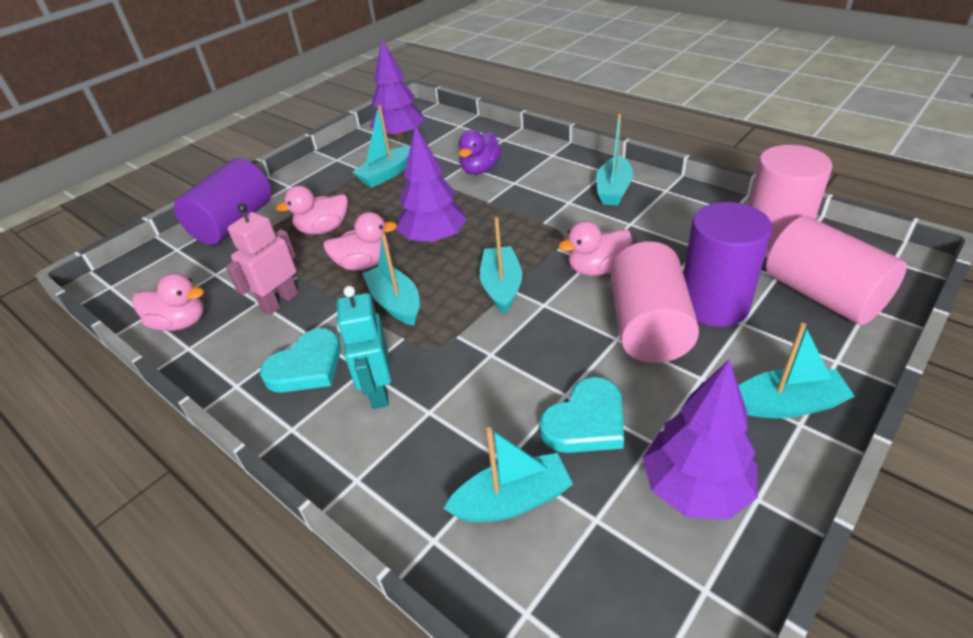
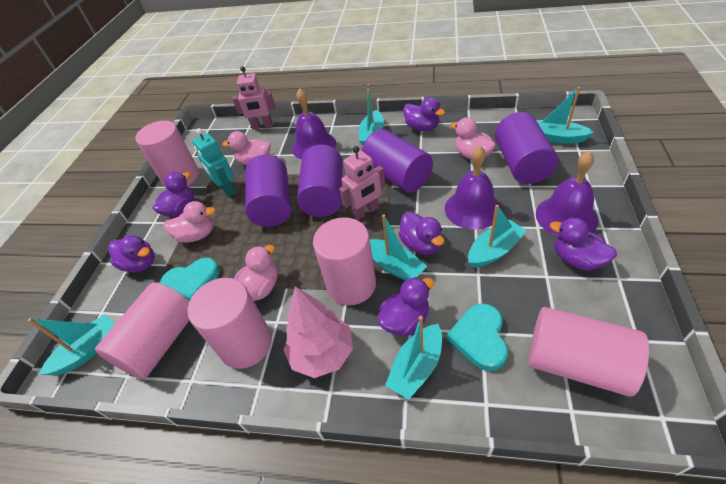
pink cylinder: [610,241,699,363] [748,145,832,257] [766,216,907,325] = 3 -> [95,282,190,379] [135,120,199,187] [188,278,272,369] [313,217,376,305] [529,307,649,397] = 5
pink robot: [226,203,298,315] = 1 -> [232,66,275,130] [339,146,385,220] = 2
pink tree: none = 0 -> [283,286,353,378] = 1
purple bell: none = 0 -> [292,88,336,159] [445,146,501,230] [536,151,598,237] = 3
purple cylinder: [174,158,272,245] [683,202,772,327] = 2 -> [245,155,291,227] [297,145,343,217] [362,129,433,193] [495,112,558,184] = 4
purple duck: [459,130,502,174] = 1 -> [108,235,155,272] [152,172,194,217] [377,277,434,336] [399,211,444,255] [403,97,445,131] [550,218,617,271] = 6
purple tree: [369,39,425,141] [396,125,467,244] [642,359,758,520] = 3 -> none = 0

